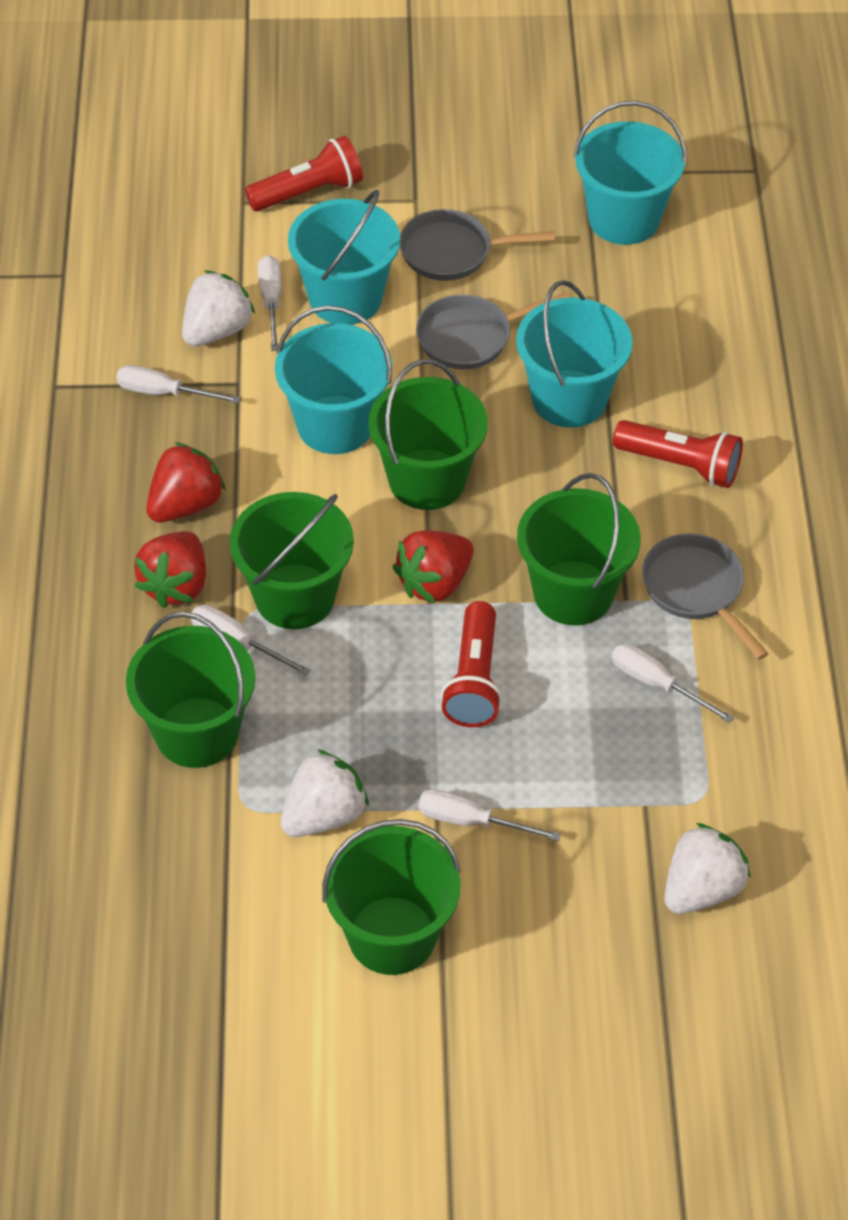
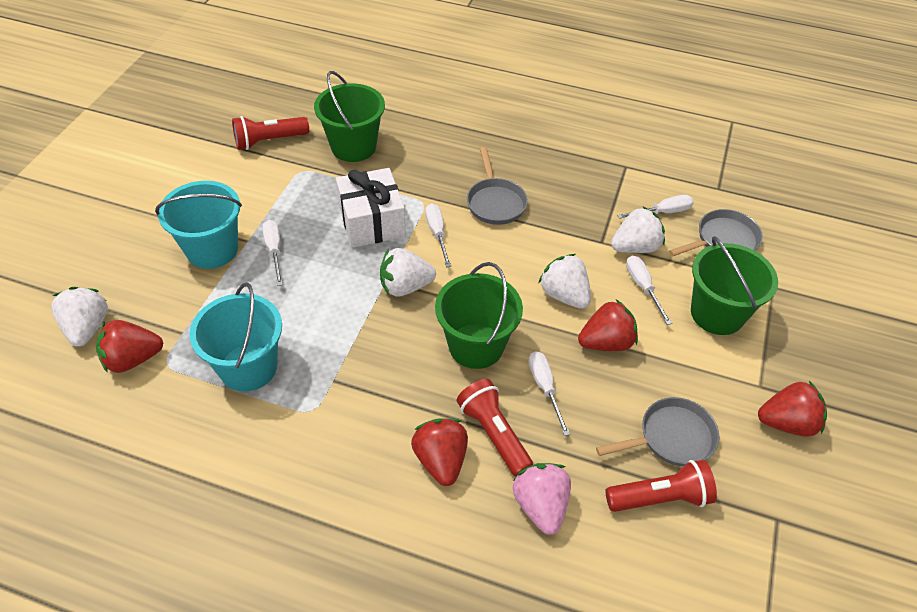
green bucket: [126,612,255,768] [230,492,354,629] [322,819,461,975] [368,359,488,510] [517,473,641,625] = 5 -> [314,71,385,162] [435,262,523,369] [691,236,778,335] = 3
pink strawberry: none = 0 -> [513,463,571,535] = 1
red strawberry: [134,531,206,608] [146,442,226,522] [392,530,474,604] = 3 -> [96,320,163,373] [411,418,468,486] [578,300,638,351] [758,381,827,437] = 4
turquoise bucket: [275,305,392,454] [288,190,400,325] [516,280,632,428] [574,101,687,245] = 4 -> [155,181,242,269] [189,282,282,392] = 2
white gift: none = 0 -> [336,168,406,248] = 1
white strawberry: [182,270,255,346] [281,749,369,837] [665,823,751,914] = 3 -> [51,287,108,347] [380,248,436,297] [538,254,591,309] [611,207,665,253] = 4

